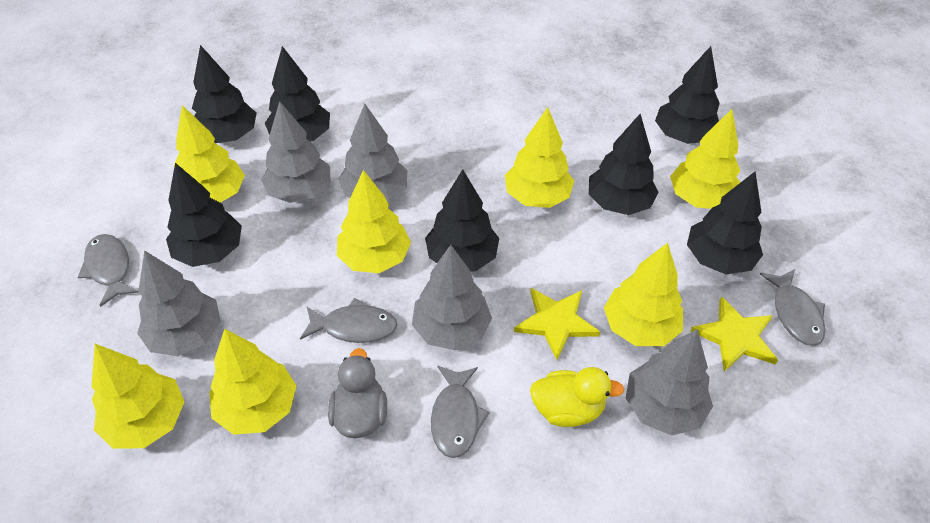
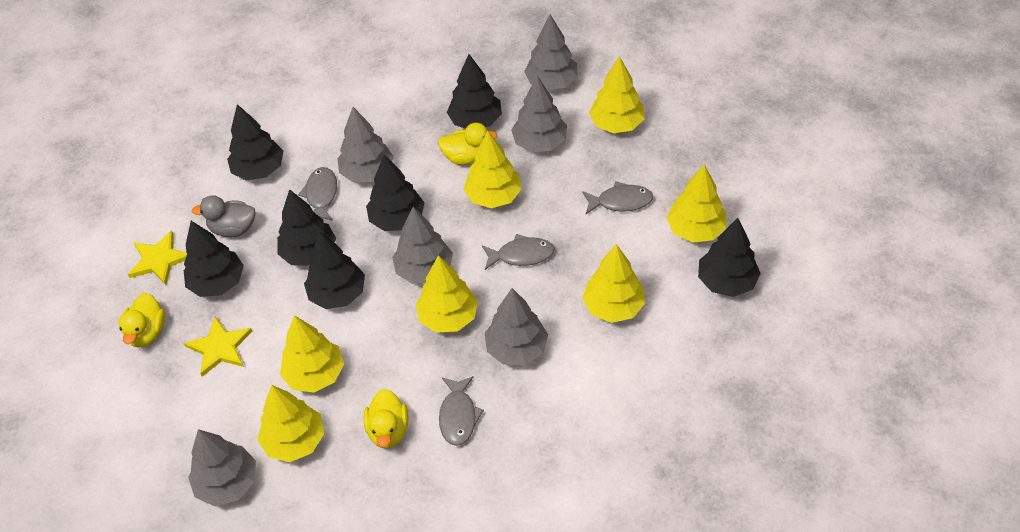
grey tree: [137,250,221,356] [261,101,330,203] [338,104,408,202] [412,245,492,350] [626,329,713,436] = 5 -> [188,429,256,506] [337,107,394,182] [392,207,453,284] [485,288,548,365] [511,76,567,152] [524,15,578,90] = 6
yellow duck: [530,367,624,427] = 1 -> [119,293,165,347] [363,389,408,448] [438,123,497,165] = 3

